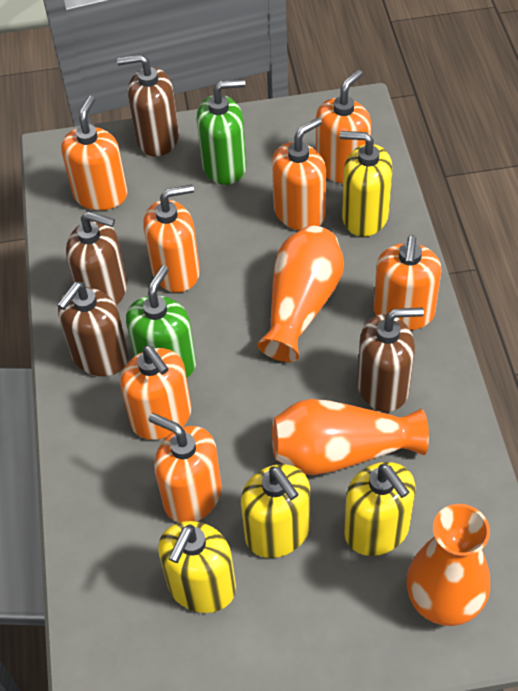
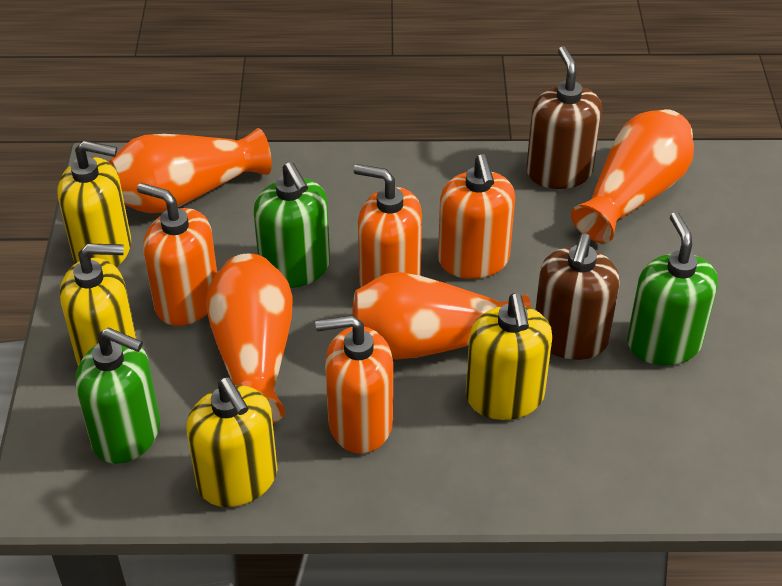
brown soap dispenser: [57,282,129,376] [66,212,127,305] [117,54,179,157] [357,308,424,412] = 4 -> [526,46,602,189] [535,233,620,360] = 2
green soap dispenser: [126,266,196,378] [197,79,247,185] = 2 -> [75,327,160,464] [254,162,330,288] [627,212,718,365] = 3
orange soap dispenser: [61,96,128,210] [120,346,192,440] [143,184,200,293] [148,413,222,522] [272,118,326,231] [316,70,371,183] [374,235,441,330] = 7 -> [137,183,217,326] [315,315,393,454] [354,164,422,287] [438,154,515,279] = 4
orange vase: [257,226,344,362] [272,399,429,475] [407,504,490,626] = 3 -> [109,128,272,213] [206,254,293,424] [352,272,531,360] [571,109,694,243] = 4

